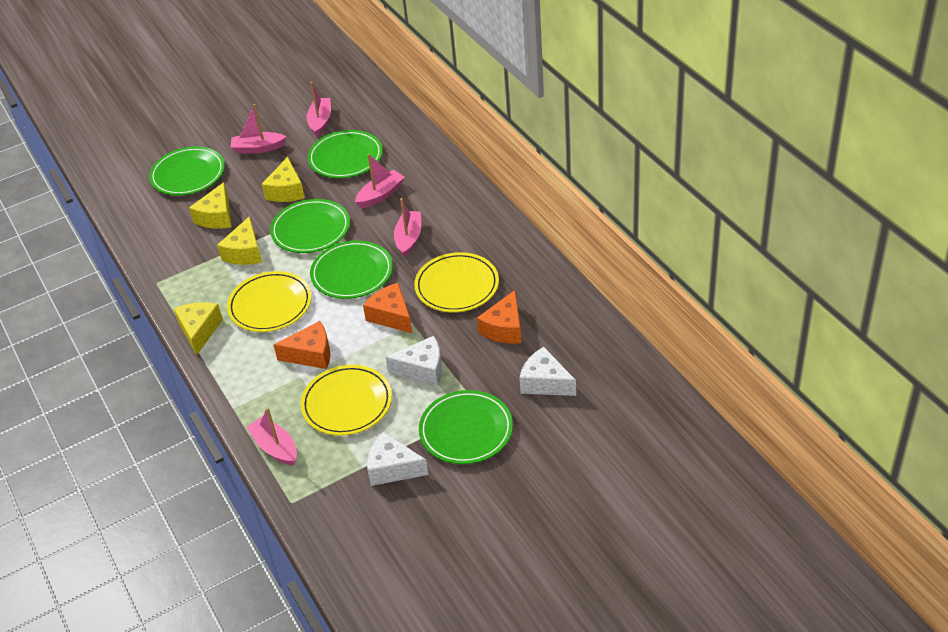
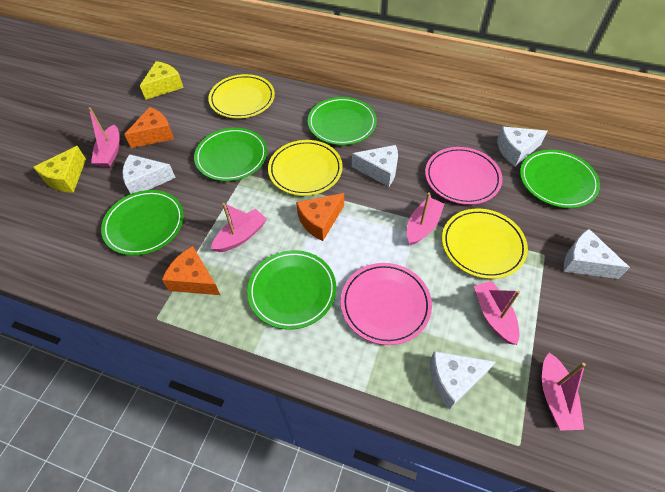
pink plate: none = 0 -> [341,263,432,345] [425,147,503,205] = 2
white cheese: [367,432,428,486] [385,336,442,386] [520,347,576,396] = 3 -> [122,154,176,194] [352,145,398,187] [430,351,496,410] [497,127,548,166] [564,229,630,279] = 5
yellow cheese: [174,302,223,355] [189,182,232,229] [217,216,262,265] [262,157,305,202] = 4 -> [33,146,86,193] [140,61,184,100] = 2

